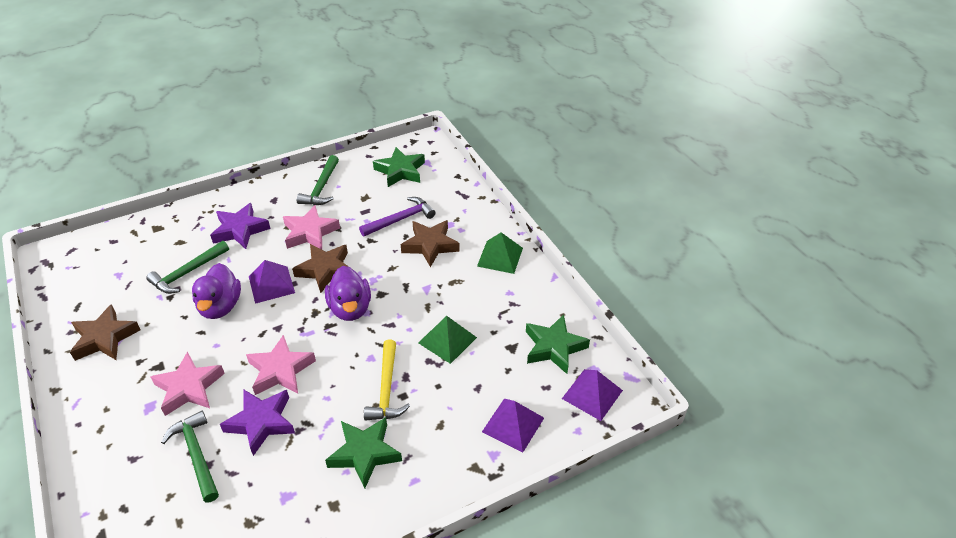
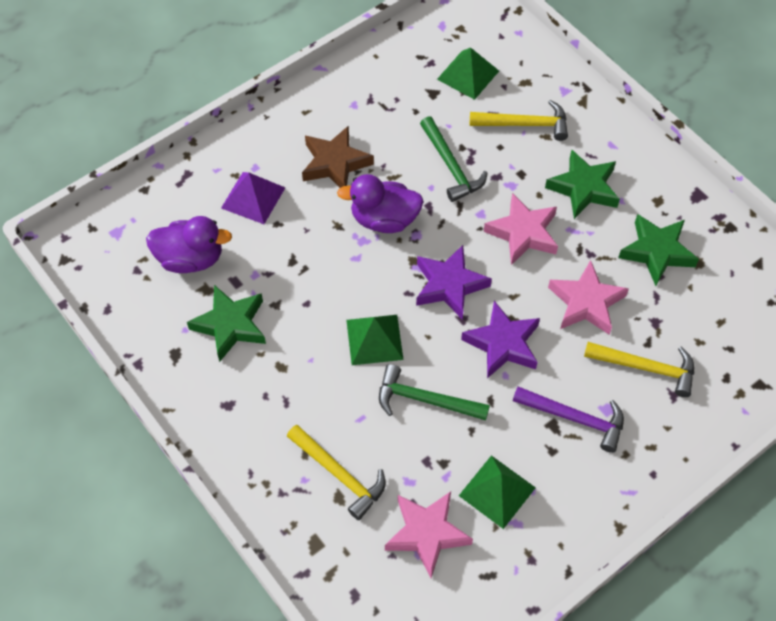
brown star: [70,304,140,361] [292,244,349,293] [401,220,460,267] = 3 -> [302,126,374,188] = 1
green hammer: [146,241,229,294] [161,411,219,503] [297,155,339,205] = 3 -> [379,364,490,421] [420,116,487,202] = 2
green pyramid: [418,316,477,364] [477,232,523,274] = 2 -> [346,315,404,365] [437,48,499,100] [459,455,536,529] = 3
purple pyramid: [249,260,295,304] [482,398,544,453] [562,369,623,421] = 3 -> [221,172,285,224] = 1
yellow hammer: [364,340,410,421] = 1 -> [287,425,386,520] [470,100,568,141] [584,342,694,397] = 3

